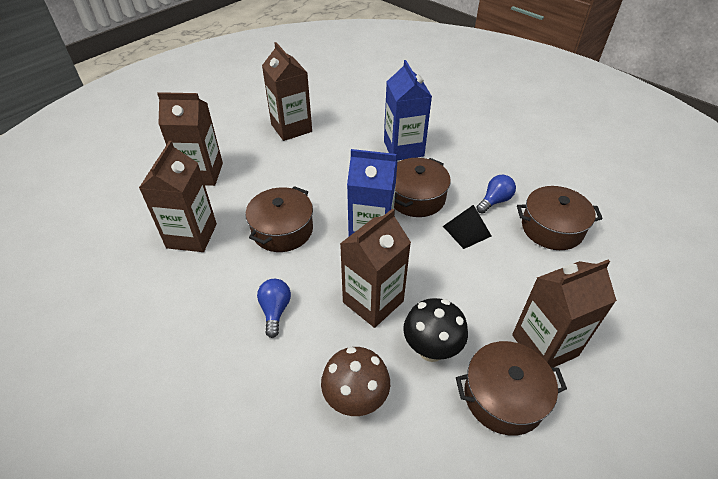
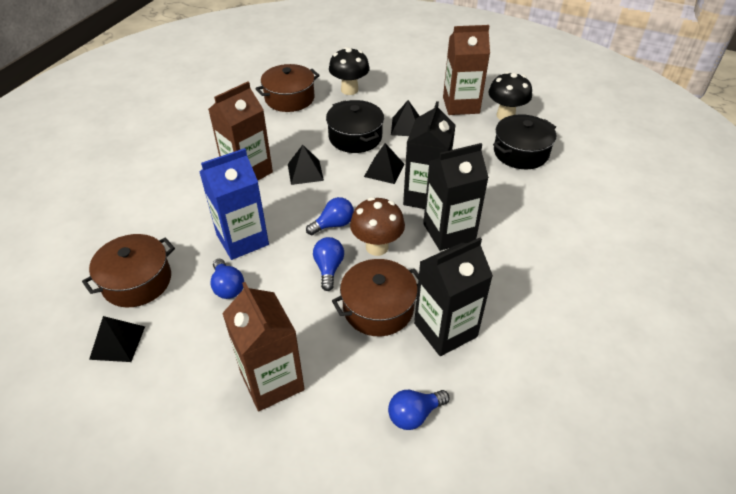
black carton: none = 0 -> [403,101,456,209] [414,238,493,356] [423,143,489,251] = 3
black mushroom: [403,298,468,362] = 1 -> [329,47,370,95] [488,71,532,120] = 2
black pot: none = 0 -> [326,100,384,153] [493,114,556,169] = 2
black pyramid: [443,205,491,249] = 1 -> [89,316,145,362] [288,145,324,185] [364,143,405,184] [391,100,419,136] = 4
blue carton: [347,149,398,236] [384,60,432,161] = 2 -> [200,148,269,260] = 1
blue light bulb: [257,279,291,338] [476,175,516,214] = 2 -> [211,259,244,299] [306,197,354,235] [313,237,344,291] [388,390,449,430] = 4
brown carton: [139,141,217,252] [157,92,223,186] [262,42,312,141] [340,209,411,328] [512,260,617,367] = 5 -> [208,82,273,180] [222,282,305,411] [443,25,490,115] = 3
brown pot: [245,186,313,252] [394,158,451,217] [456,341,567,436] [517,186,603,250] = 4 -> [82,234,175,307] [255,64,320,112] [332,259,419,336] = 3

